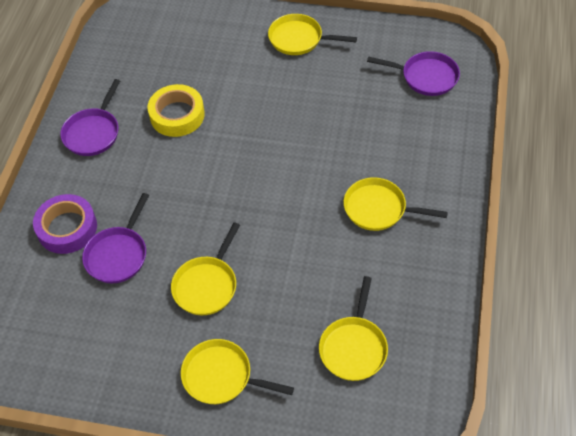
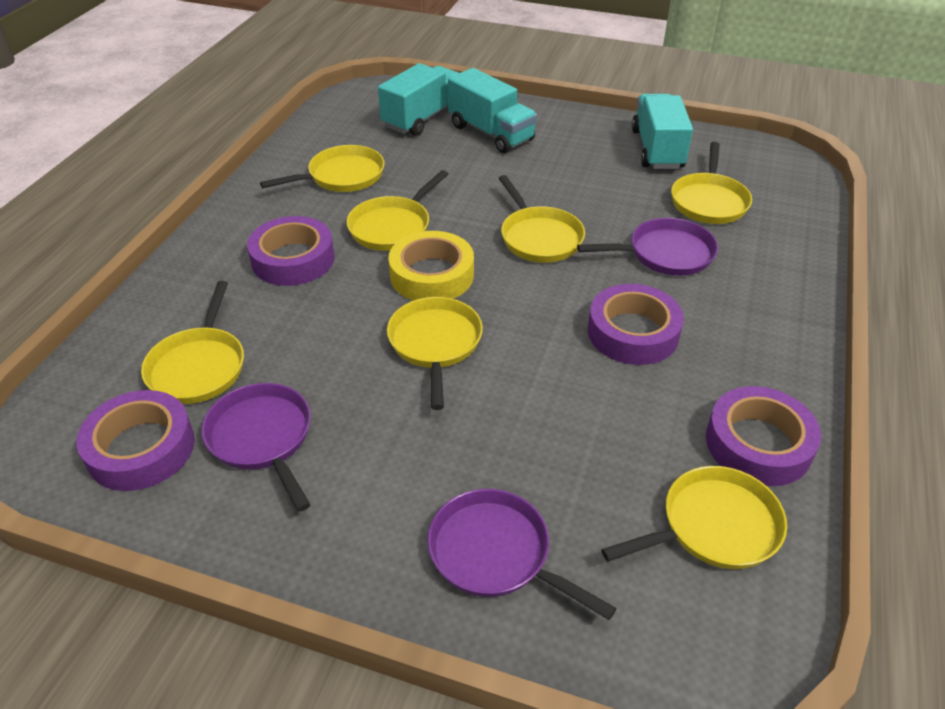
purple tape: [33,194,97,254] = 1 -> [76,390,195,491] [247,216,335,286] [588,284,684,365] [706,386,821,486] = 4
turquoise truck: none = 0 -> [378,63,458,136] [448,68,537,153] [632,94,693,169] = 3
yellow pan: [171,222,240,315] [181,339,294,404] [268,14,357,55] [319,276,388,381] [344,177,448,231] = 5 -> [141,281,244,404] [260,145,385,192] [347,170,448,251] [387,297,483,410] [498,175,585,263] [601,466,787,569] [671,142,752,224] = 7

